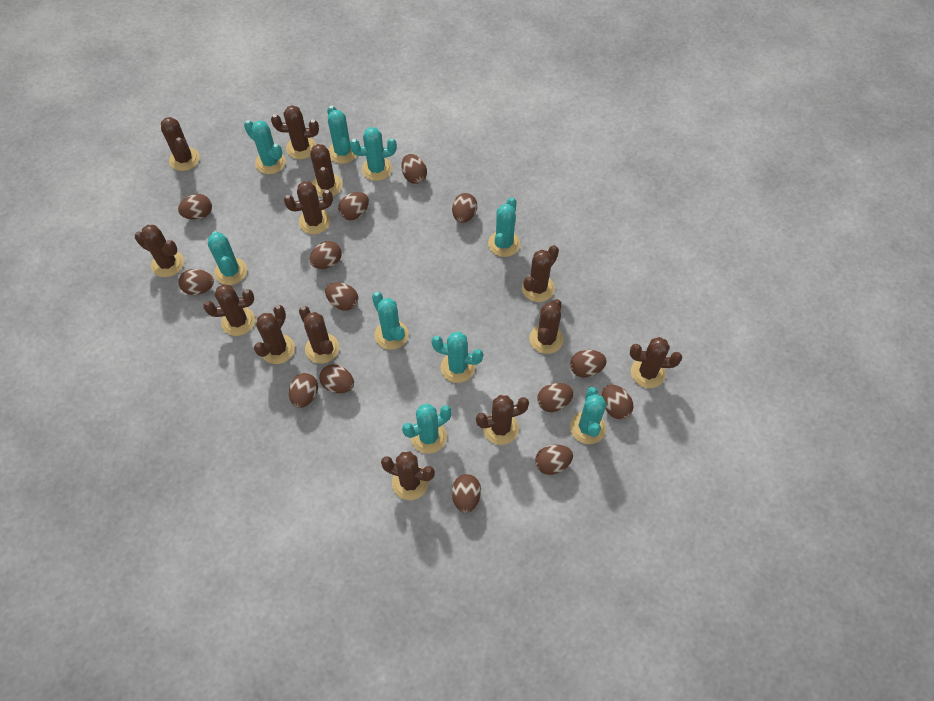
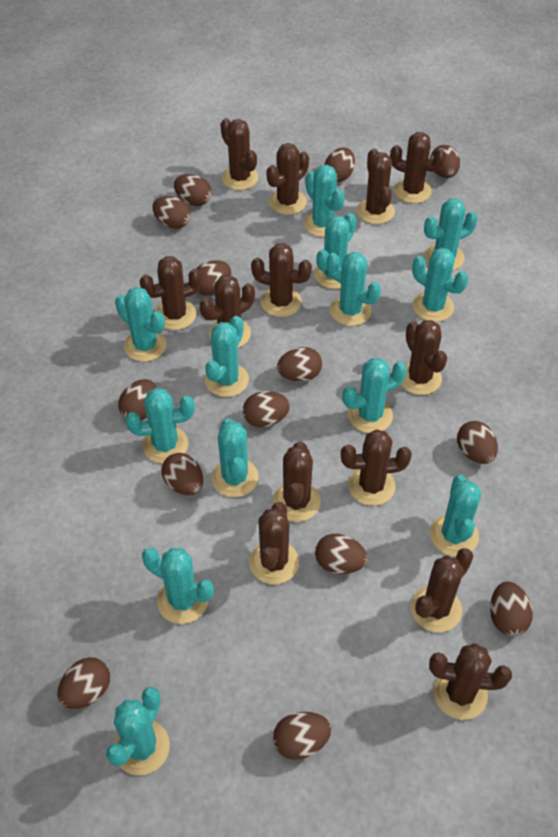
turquoise cactus: [208,231,247,285] [244,120,286,174] [327,105,357,164] [350,127,397,181] [372,292,409,350] [402,404,451,454] [431,332,483,383] [488,197,520,257] [570,387,607,444] = 9 -> [106,687,170,775] [115,287,167,362] [126,388,195,464] [142,547,214,624] [205,316,249,397] [212,418,259,497] [304,165,345,237] [314,213,356,289] [327,252,381,326] [342,358,407,433] [412,248,468,322] [424,198,478,271] [430,475,481,557] = 13

